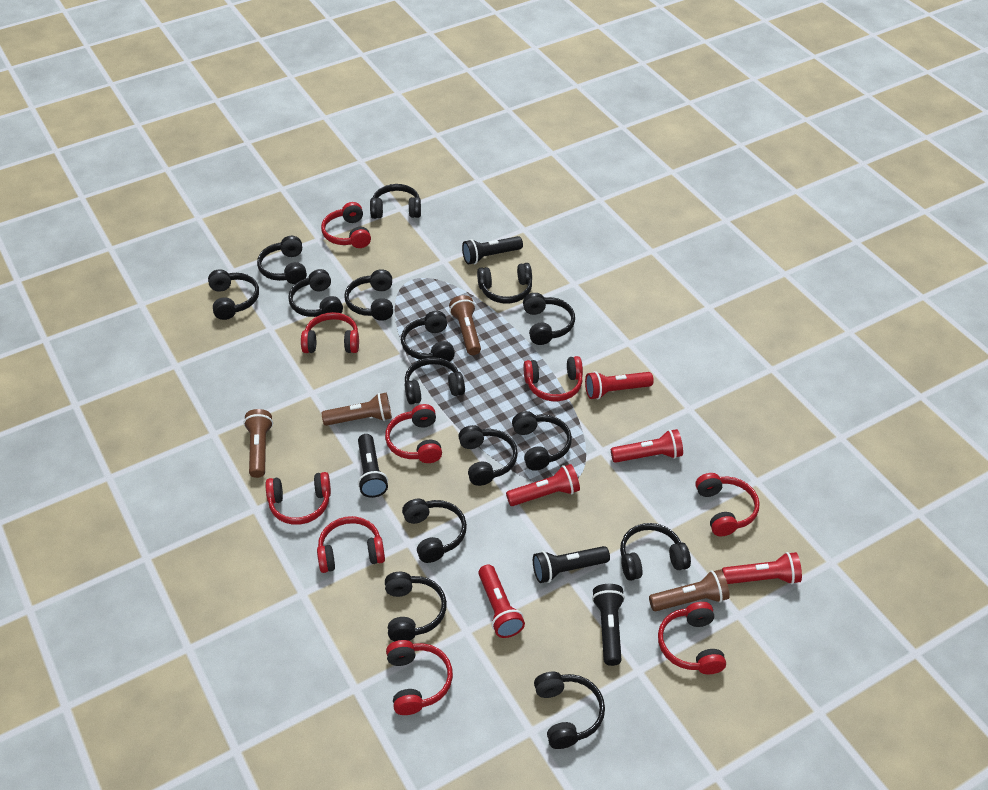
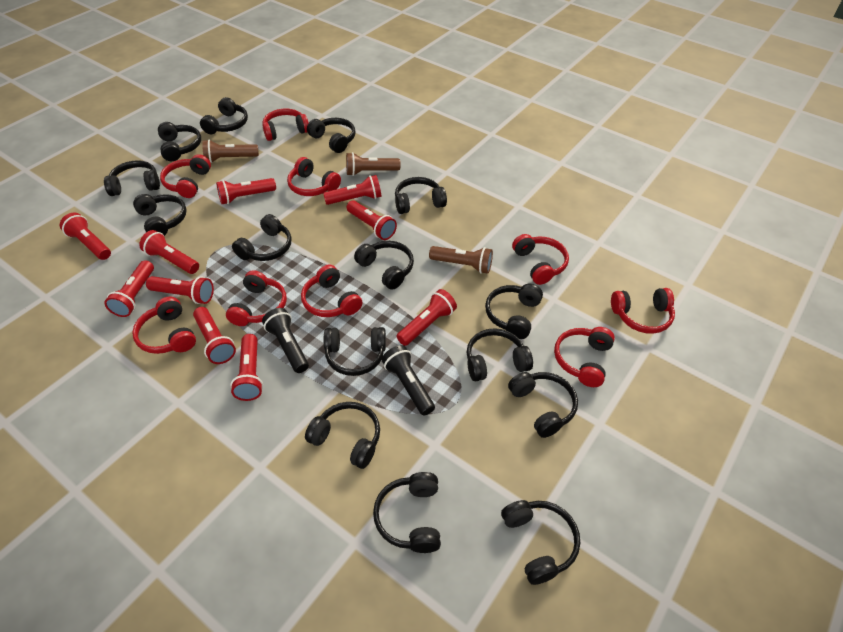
black flashlight: [358,434,388,498] [462,236,523,265] [533,546,610,583] [592,584,625,666] = 4 -> [262,308,309,373] [382,345,435,415] = 2
brown flashlight: [243,409,273,478] [322,392,392,426] [449,295,481,355] [649,570,730,611] = 4 -> [202,140,259,163] [346,152,401,176] [429,246,493,274] = 3
red flashlight: [478,564,525,638] [506,464,580,506] [585,371,654,399] [611,429,683,463] [721,552,802,584] = 5 -> [60,213,111,260] [104,260,154,317] [139,230,199,274] [146,276,214,304] [193,307,236,364] [216,178,276,204] [230,334,263,401] [323,175,382,205] [347,200,397,240] [396,289,457,346] = 10

